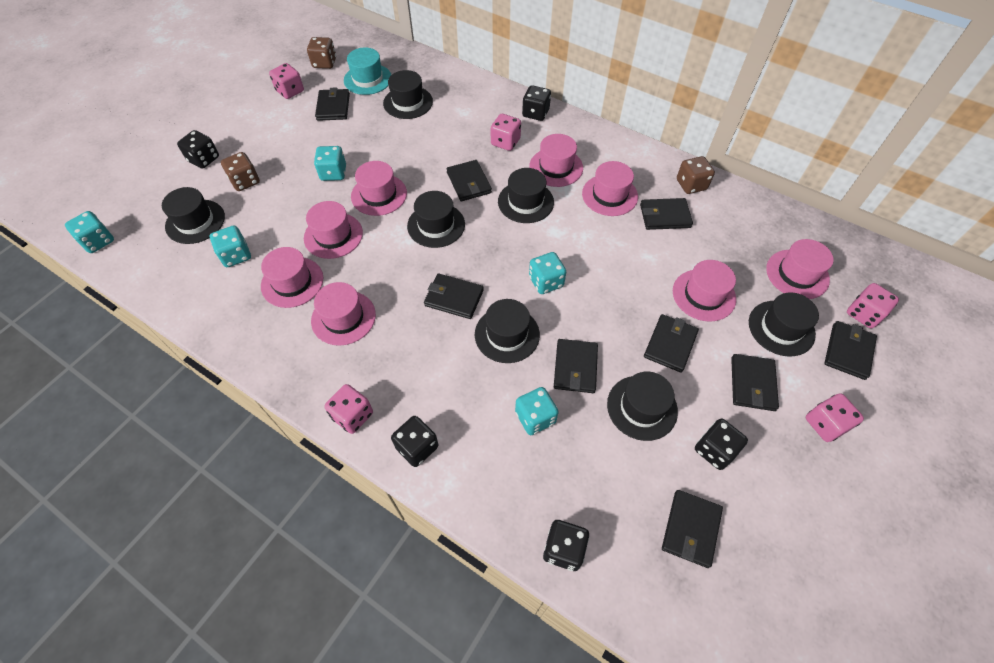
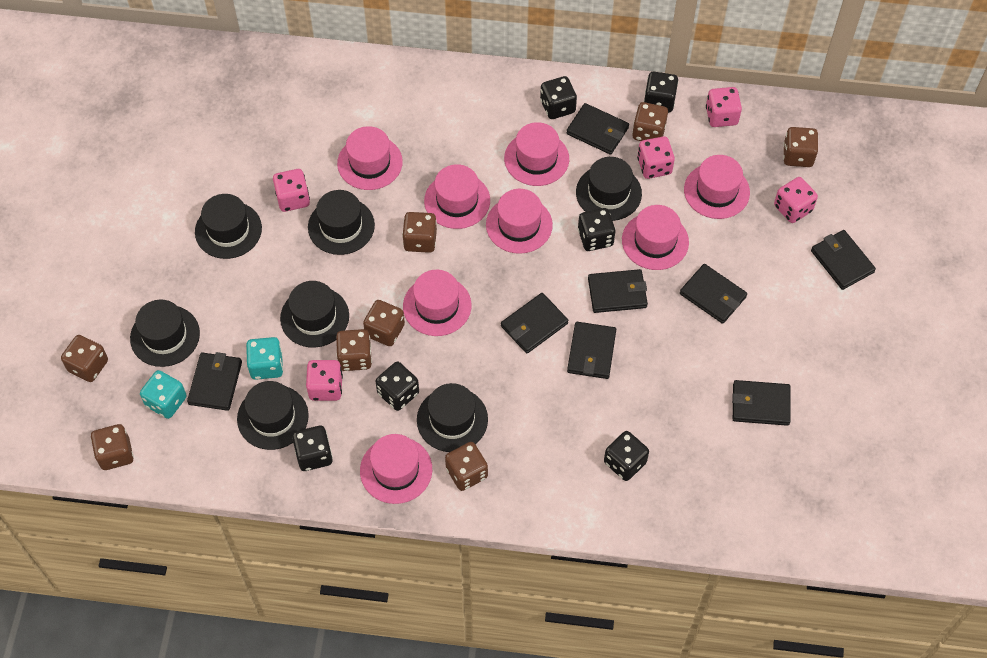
black dice: [177,130,219,169] [391,416,438,467] [522,85,551,121] [543,520,589,571] [695,419,748,470] = 5 -> [292,426,333,471] [376,362,419,411] [540,76,577,119] [578,208,616,251] [604,431,649,481] [644,72,678,113] = 6
black wallet: [315,87,350,121] [424,273,484,319] [446,160,492,201] [554,339,598,393] [640,198,693,230] [644,314,699,373] [662,490,723,568] [731,354,779,411] [824,321,877,380] = 9 -> [187,352,242,411] [501,293,568,354] [567,103,629,155] [567,322,616,379] [588,269,648,313] [680,264,747,324] [732,380,791,426] [811,230,876,290] = 8
brown dice: [221,152,260,191] [307,37,336,69] [677,156,715,194] = 3 -> [61,335,108,382] [91,424,133,470] [336,329,372,371] [363,300,405,346] [402,212,437,253] [445,442,488,491] [632,102,668,141] [783,127,818,167] = 8
turquoise dice: [65,211,114,253] [210,226,251,267] [314,146,346,181] [515,387,558,435] [529,252,566,294] = 5 -> [140,370,187,419] [246,337,283,380] = 2
turquoise hat: [344,47,391,95] = 1 -> none = 0

